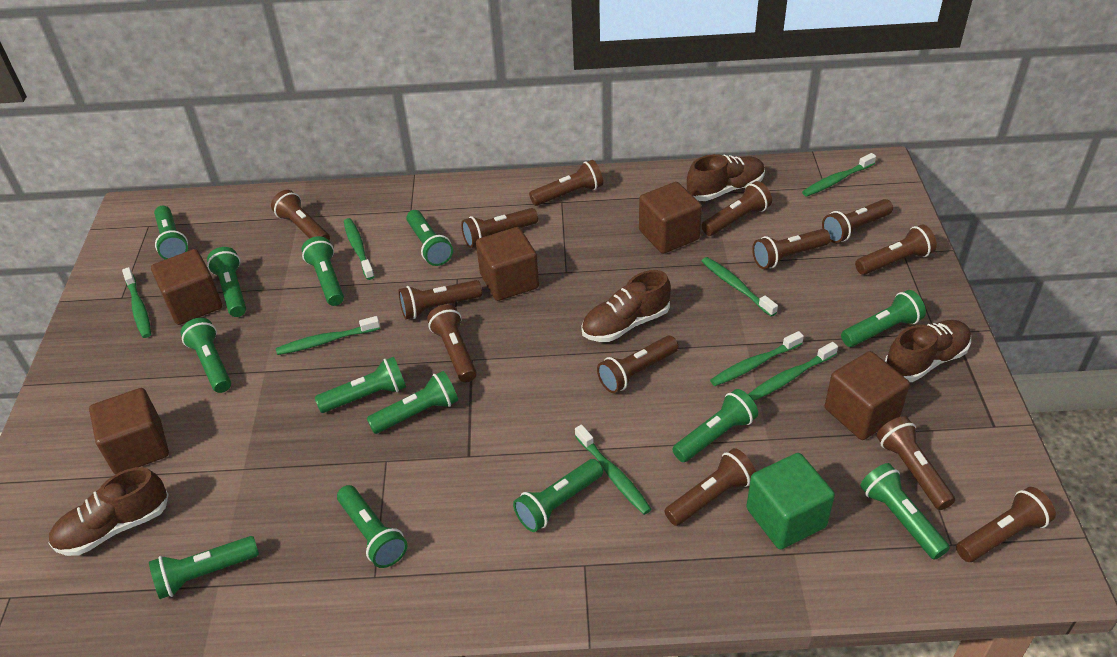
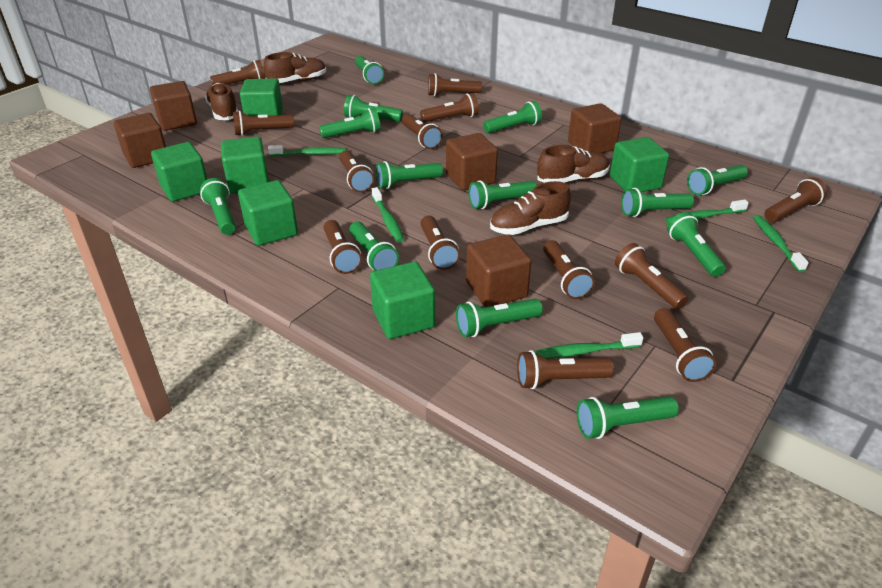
green cube: [746,453,835,549] = 1 -> [151,142,207,202] [221,137,269,193] [238,180,298,246] [240,78,283,116] [370,261,435,339] [610,137,669,192] = 6
green toothbrush: [122,267,151,338] [276,316,380,355] [344,218,375,280] [575,425,651,515] [702,257,778,317] [710,331,804,386] [748,342,838,401] [802,153,876,197] = 8 -> [268,145,347,156] [372,187,404,242] [534,332,643,359] [665,199,749,223] [753,215,809,272] = 5

